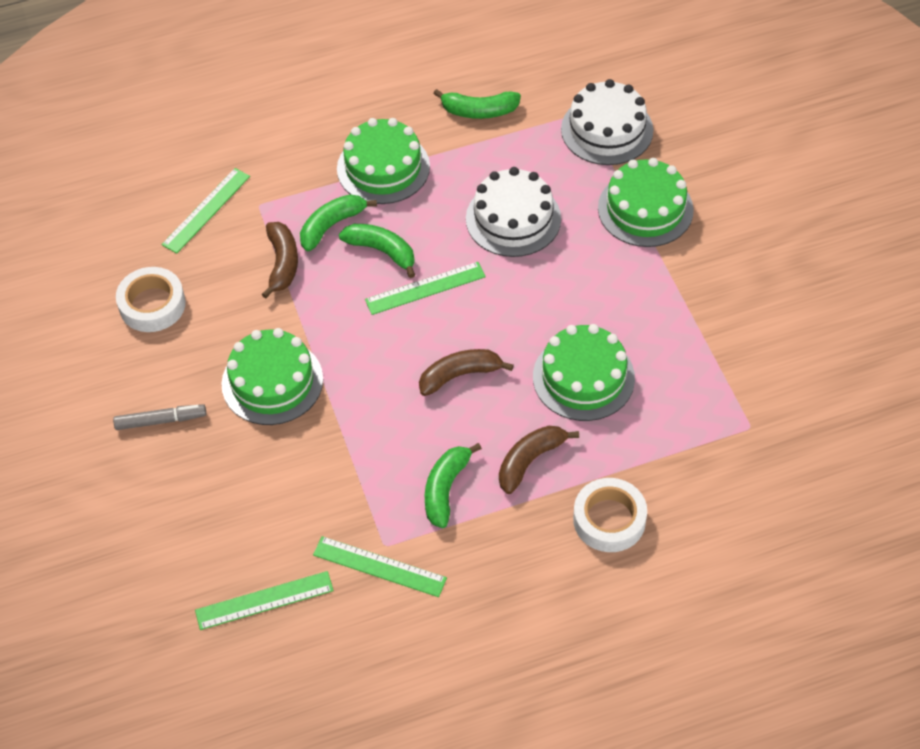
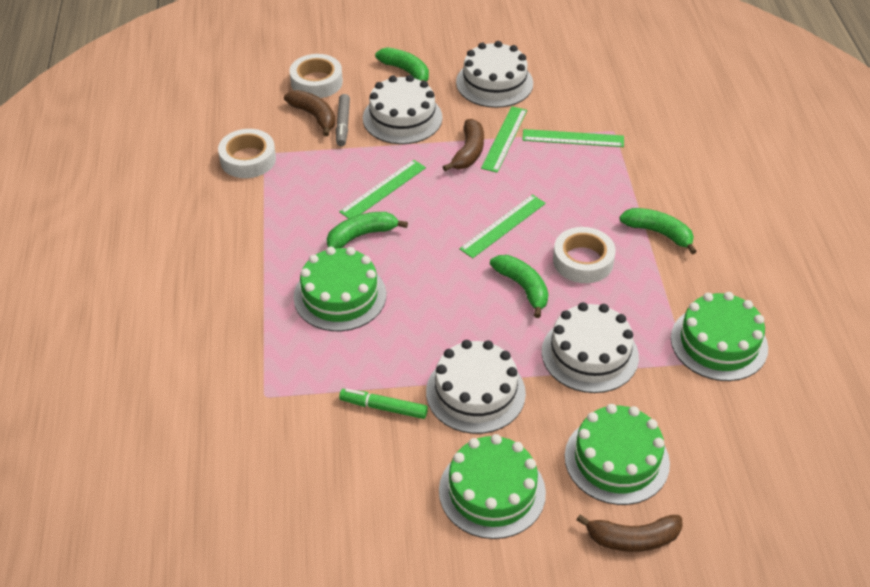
green marker: none = 0 -> [339,389,428,419] = 1
white cake: [466,167,561,257] [561,79,653,165] = 2 -> [363,75,443,144] [426,340,526,434] [456,41,533,108] [542,302,639,393] = 4
white tape: [116,267,186,332] [573,478,647,552] = 2 -> [218,129,276,178] [289,54,343,98] [553,227,616,283] = 3

